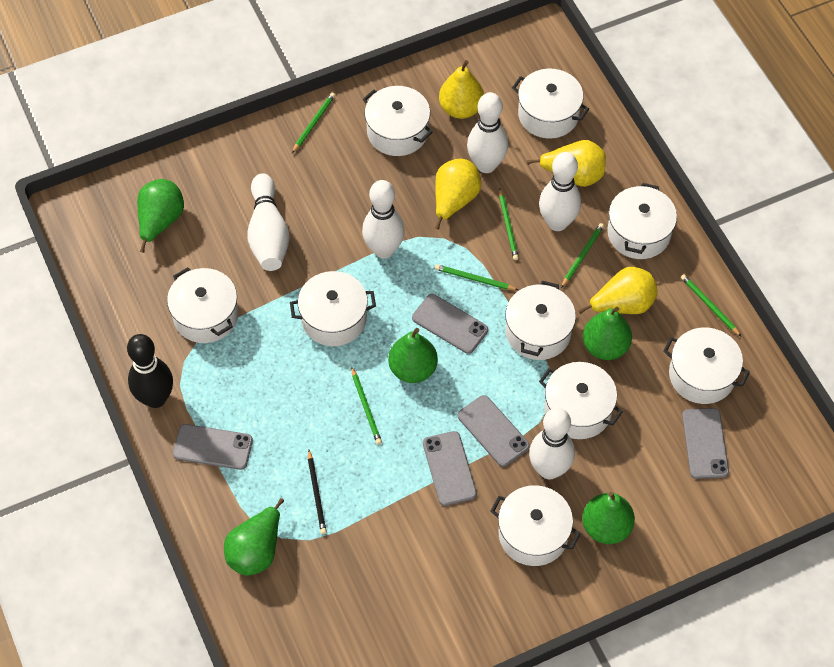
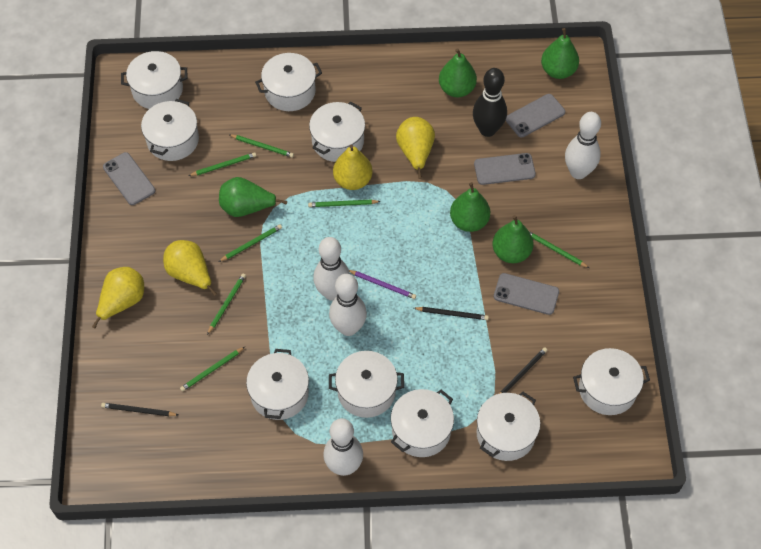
black pencil: [308,449,327,534] = 1 -> [101,403,178,416] [414,307,489,320] [499,347,547,394] = 3
green pencil: [292,93,335,153] [351,366,382,444] [435,264,518,290] [499,189,519,260] [561,223,604,288] [681,274,741,336] = 6 -> [180,347,245,392] [188,152,256,176] [207,274,246,335] [218,224,282,262] [230,134,294,158] [308,199,381,207] [529,231,589,268] = 7
grey phone: [173,424,253,470] [412,294,488,354] [423,431,477,506] [458,395,530,467] [682,408,729,479] = 5 -> [103,152,155,205] [474,153,536,185] [494,273,559,315] [506,94,565,137] = 4
purple pencil: none = 0 -> [349,270,416,299] = 1
white bowling pin: [247,173,290,271] [362,180,405,259] [467,92,508,173] [529,408,575,479] [539,152,581,231] = 5 -> [313,237,350,301] [324,418,363,476] [329,273,367,336] [565,112,601,179] = 4

